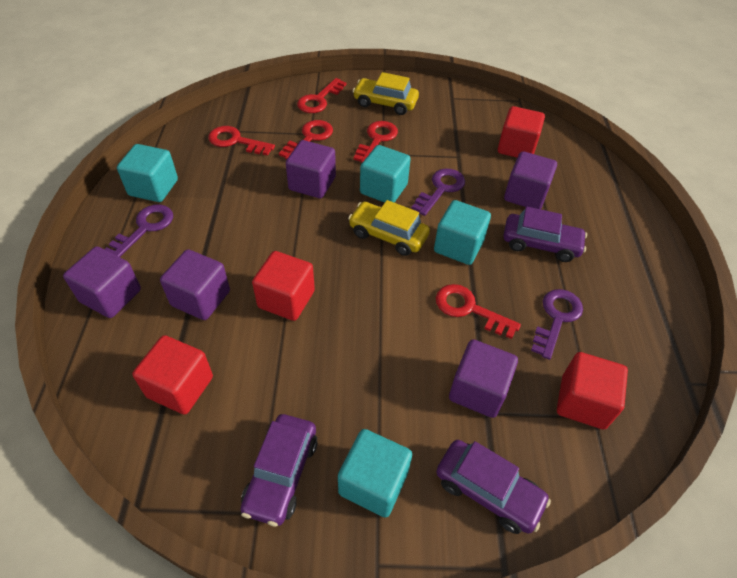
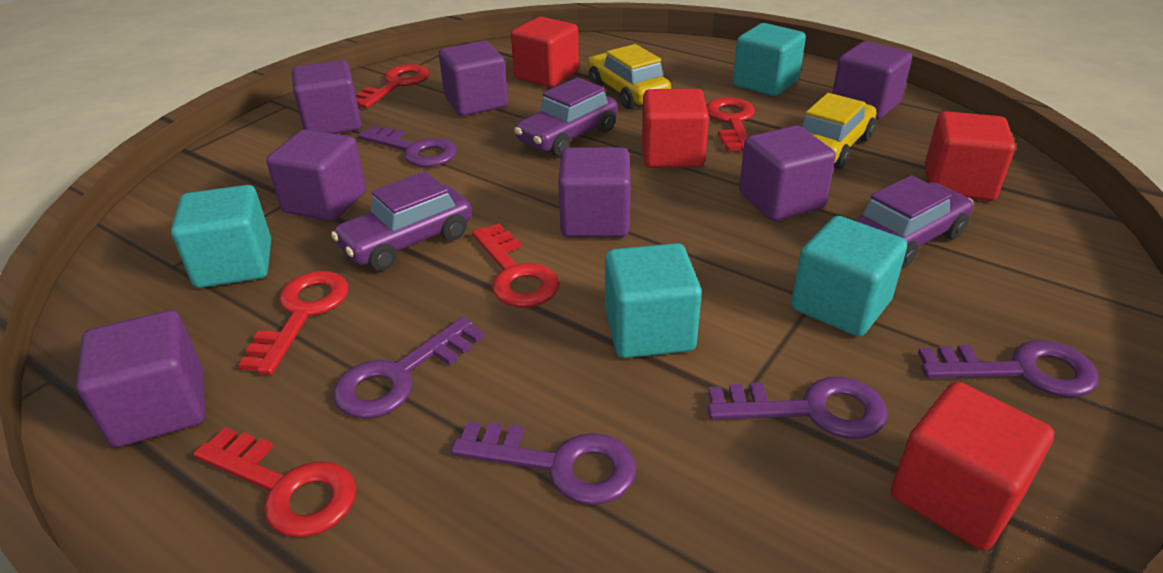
purple cube: [63,246,141,318] [160,249,230,320] [286,140,336,198] [449,339,518,418] [504,151,557,209] = 5 -> [76,310,205,447] [267,130,366,221] [292,60,362,134] [439,41,508,116] [558,147,631,237] [739,125,836,221] [832,41,912,120] = 7
purple key: [104,204,173,257] [411,169,465,216] [531,289,583,360] = 3 -> [333,317,484,419] [358,125,457,167] [451,421,636,505] [708,377,888,439] [918,340,1099,397] = 5

